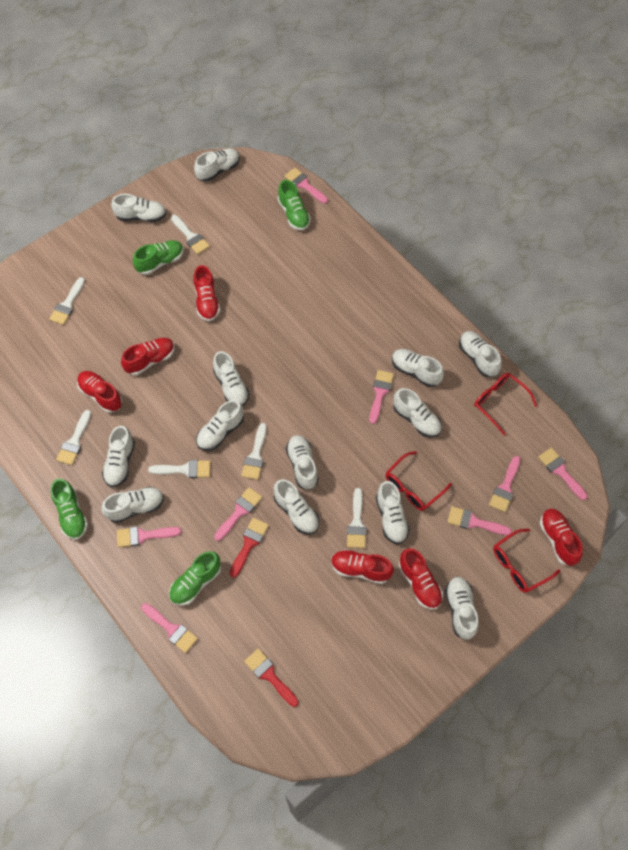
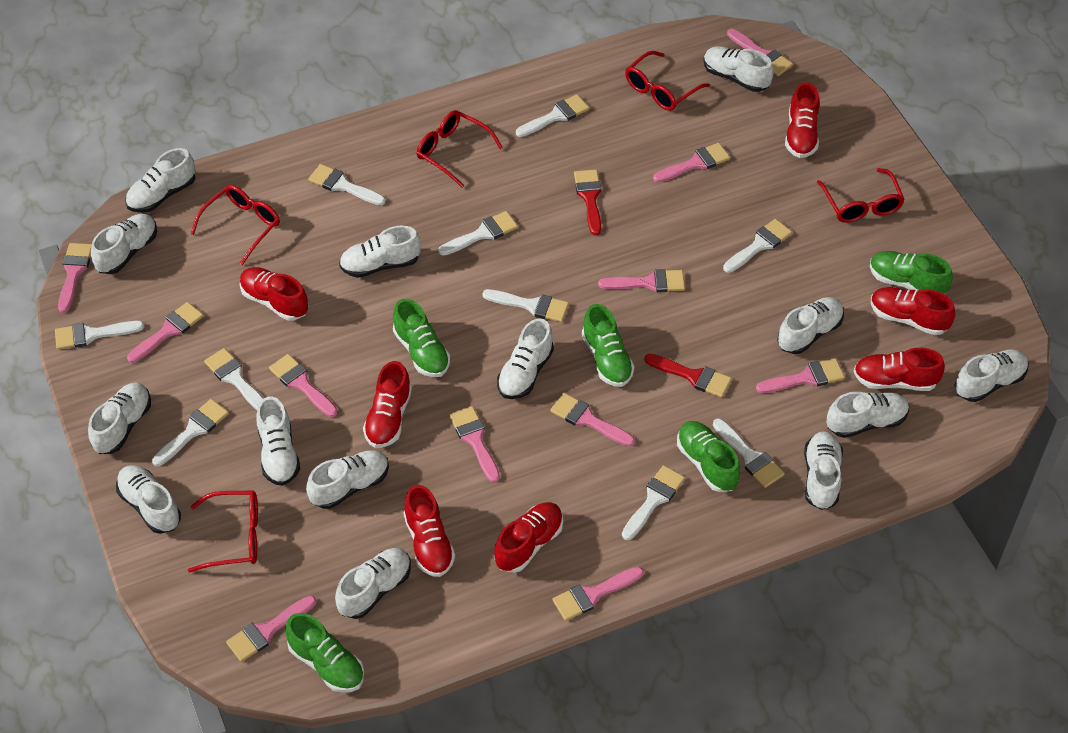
green shoe: [51,478,88,540] [133,240,184,275] [169,551,221,606] [278,180,311,230] = 4 -> [285,613,364,693] [393,299,450,377] [582,304,634,387] [677,421,740,492] [870,251,953,294] = 5
pink brush: [117,527,182,547] [141,603,198,653] [214,487,262,541] [285,168,328,204] [369,370,394,424] [447,506,512,535] [489,456,521,512] [538,448,588,500] = 8 -> [58,243,92,313] [127,302,203,363] [226,596,316,662] [269,354,338,417] [449,406,500,483] [550,393,635,447] [552,567,644,621] [598,269,685,292] [653,143,730,182] [727,29,793,76] [756,358,845,393] = 11
red glasses: [386,451,452,511] [474,373,537,436] [493,529,560,593] = 3 -> [188,491,258,573] [191,185,280,265] [416,110,503,188] [625,51,710,111] [817,168,905,223] = 5
red shoe: [77,371,122,413] [121,338,175,375] [193,265,220,321] [331,549,394,584] [399,548,443,610] [540,509,583,566] = 6 -> [240,267,308,321] [363,361,412,448] [404,485,455,577] [494,502,563,573] [785,82,820,158] [854,348,945,391] [871,287,955,335] = 7
white brush: [49,277,85,325] [56,410,91,465] [148,460,211,478] [171,215,210,255] [241,423,267,480] [347,488,366,548] = 6 -> [55,321,144,350] [152,399,229,466] [204,348,264,410] [308,164,385,205] [438,211,518,256] [482,289,569,322] [516,94,589,137] [622,465,685,540] [713,418,785,488] [723,219,792,273] = 10
white shoe: [101,487,164,523] [102,426,135,488] [111,194,166,222] [194,148,240,182] [196,400,244,451] [213,351,250,406] [273,479,319,535] [286,435,319,490] [376,481,410,544] [392,349,444,387] [393,388,442,437] [445,576,479,640] [459,331,501,377] = 13 -> [88,383,151,454] [91,214,157,274] [116,465,181,534] [125,148,195,213] [256,396,300,486] [306,450,389,509] [335,548,411,619] [339,226,421,278] [497,318,554,399] [704,46,774,92] [777,297,844,354] [804,431,843,510] [826,392,909,438] [955,350,1029,402] = 14

